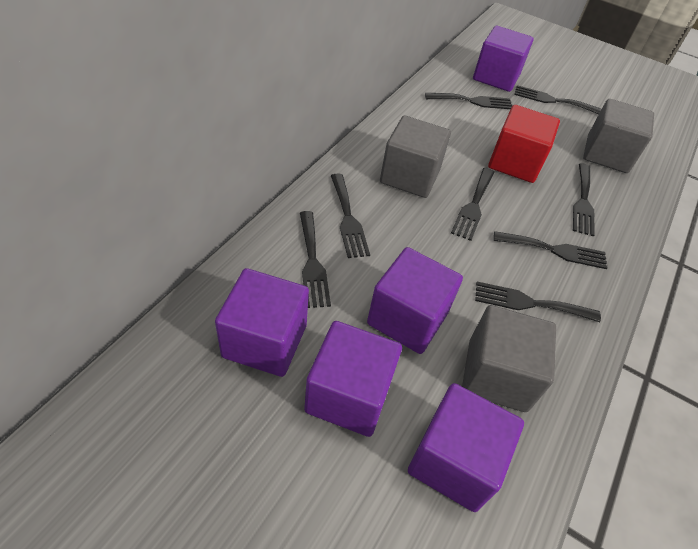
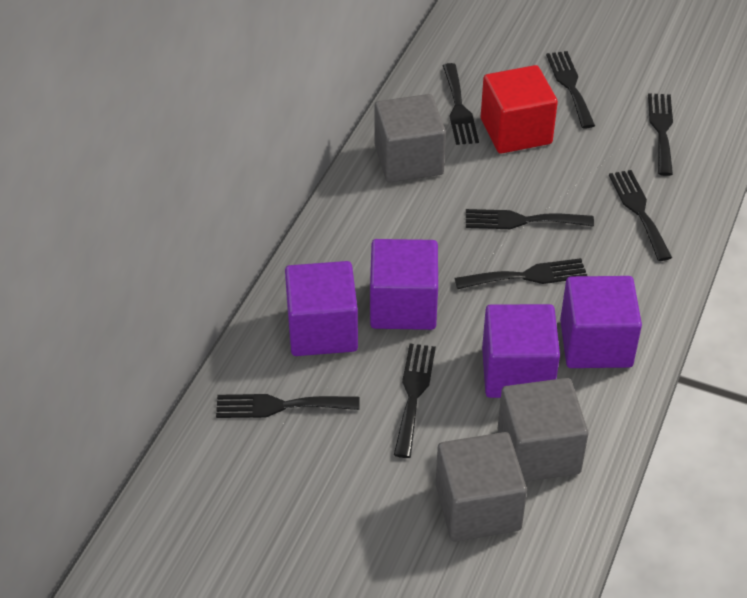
purple cube: [215,268,309,377] [304,321,402,437] [367,247,463,354] [408,383,524,512] [473,26,534,92] = 5 -> [285,261,358,356] [370,239,438,330] [482,304,560,398] [560,276,642,368] = 4

